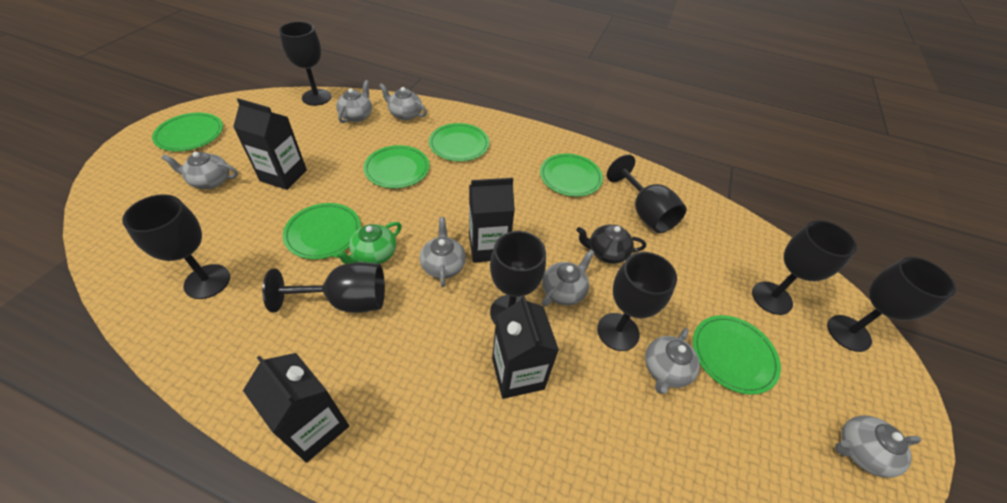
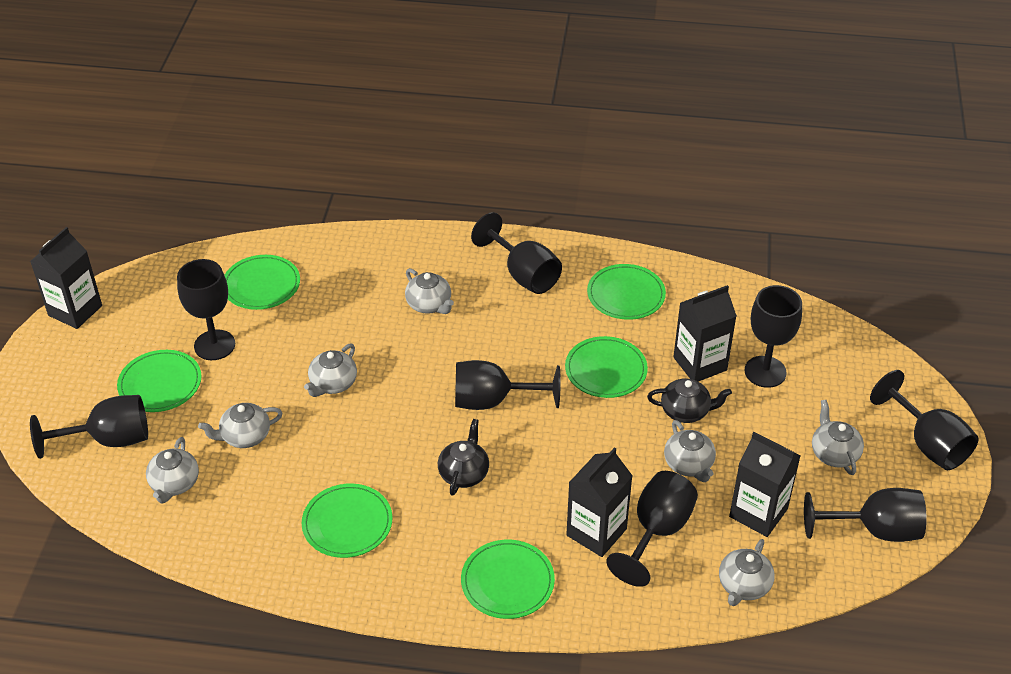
black teapot: [576,225,646,264] = 1 -> [438,419,489,496] [647,379,732,423] = 2
green teapot: [334,222,402,264] = 1 -> none = 0

